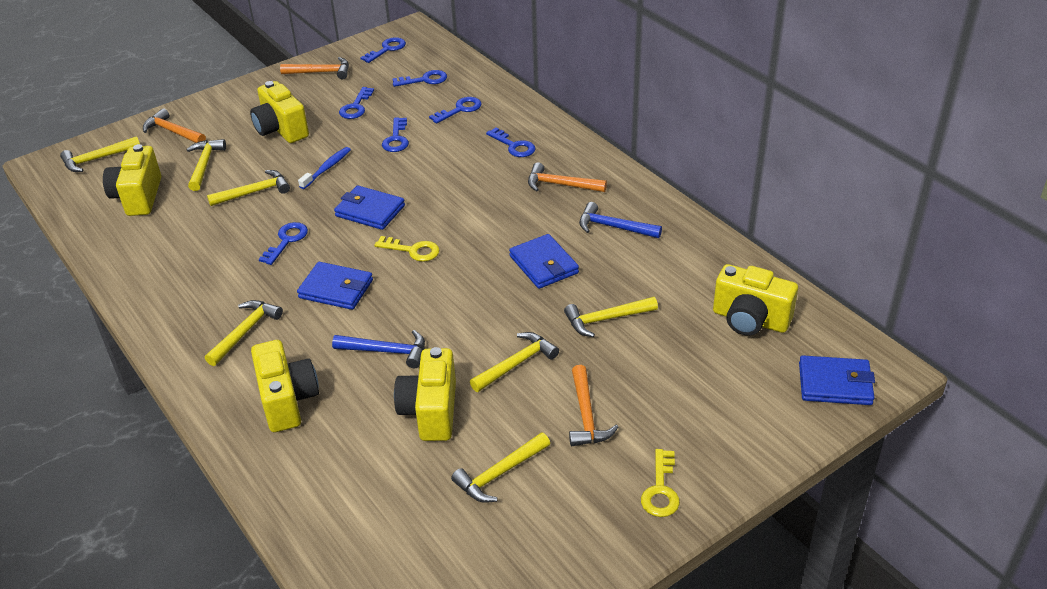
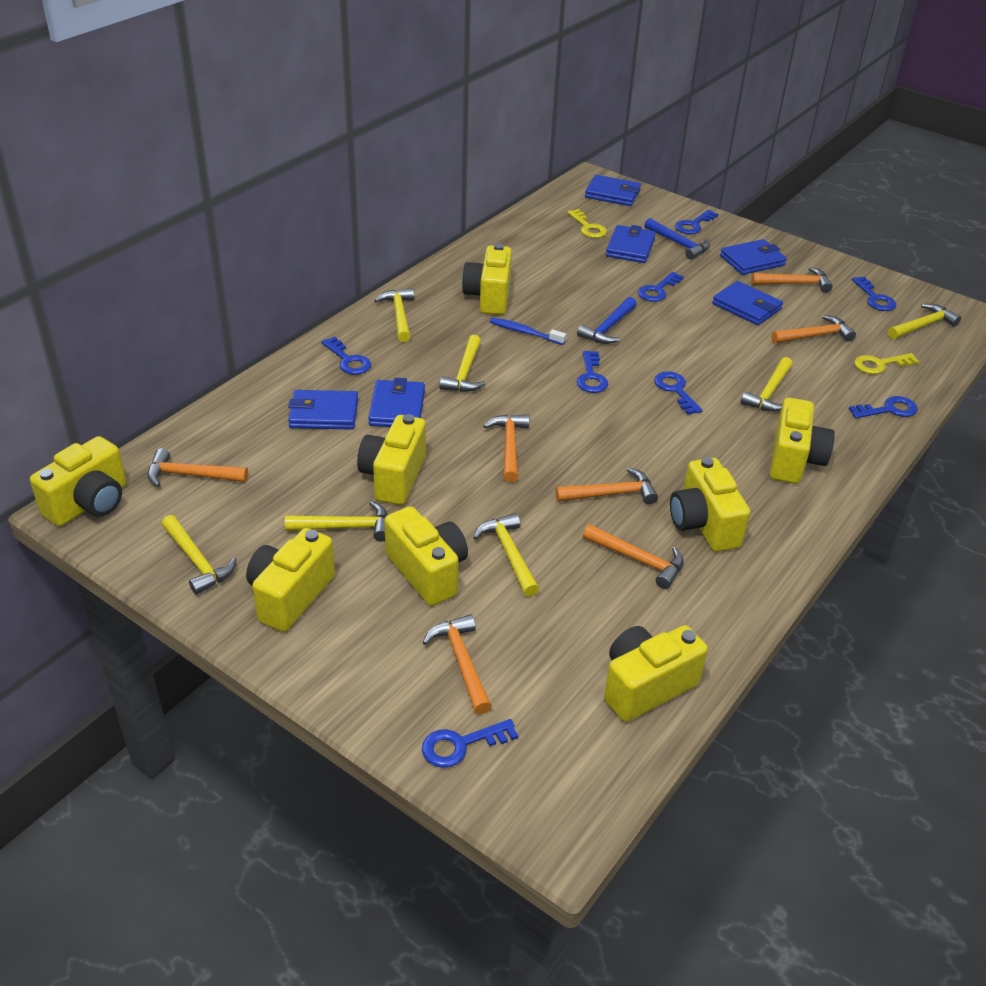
blue key: [259,222,308,265] [339,87,374,119] [360,37,406,63] [382,117,409,152] [392,70,447,87] [429,97,482,124] [486,127,536,157] = 7 -> [321,336,371,375] [422,719,518,768] [577,351,608,393] [638,272,684,302] [654,371,703,415] [675,210,718,234] [849,396,918,418] [852,276,896,311] = 8
blue wallet: [297,262,373,310] [334,185,405,230] [509,234,579,289] [799,355,875,405] = 4 -> [288,390,358,430] [368,378,425,427] [585,175,641,206] [606,225,656,263] [712,281,783,325] [720,239,787,275] = 6
orange hammer: [143,108,206,143] [280,57,349,79] [528,162,607,192] [569,365,618,446] = 4 -> [148,448,248,487] [422,614,492,714] [483,414,529,482] [555,467,658,504] [583,524,684,589] [751,267,833,293] [771,315,856,344] = 7
yellow camera: [103,144,161,216] [250,81,309,143] [251,340,319,432] [394,347,456,441] [713,264,798,336] = 5 -> [30,436,126,526] [246,528,335,632] [357,414,426,505] [384,506,468,606] [462,244,512,315] [604,625,708,722] [670,457,750,552] [770,398,835,484] = 8

